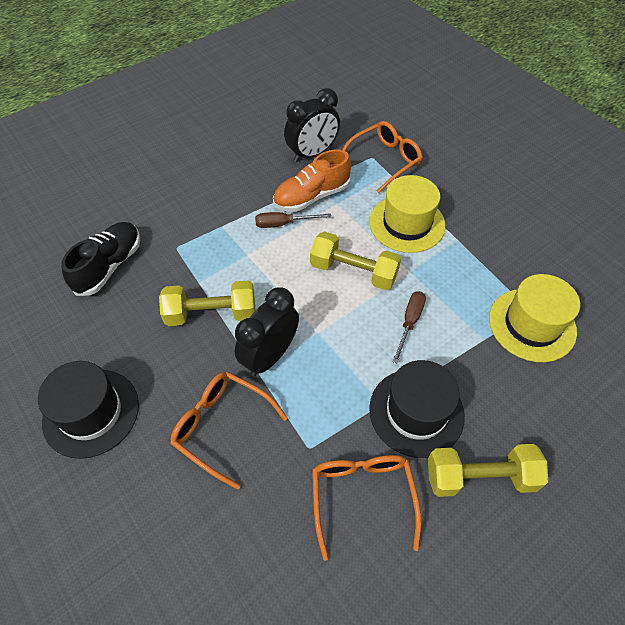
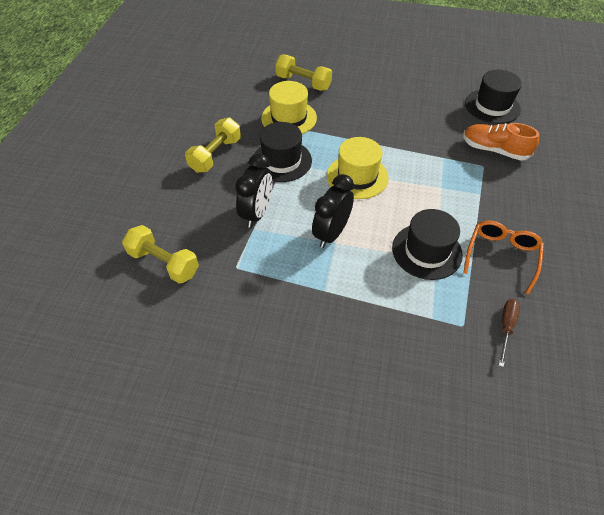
black hat: [38,361,139,459] [369,360,465,458] = 2 -> [254,122,312,182] [392,209,463,280] [465,70,522,124] = 3
black shoe: [61,222,140,296] = 1 -> none = 0
brown screwdriver: [255,212,331,228] [392,291,426,363] = 2 -> [499,299,520,367] = 1
orange glasses: [170,372,288,490] [312,455,422,561] [342,121,423,193] = 3 -> [463,221,544,294] = 1

